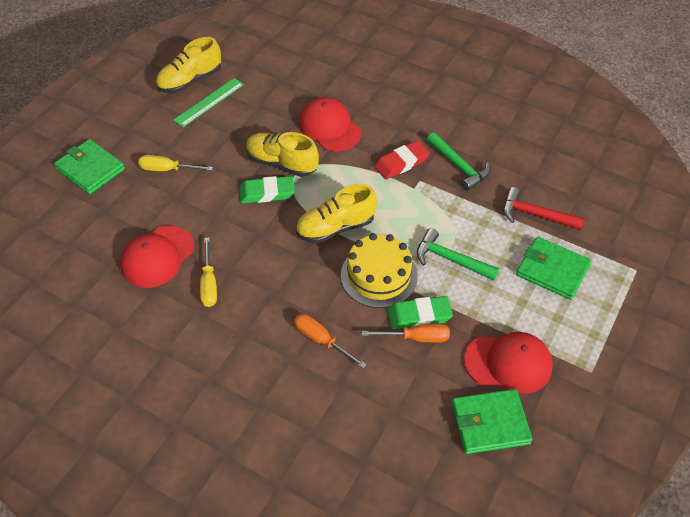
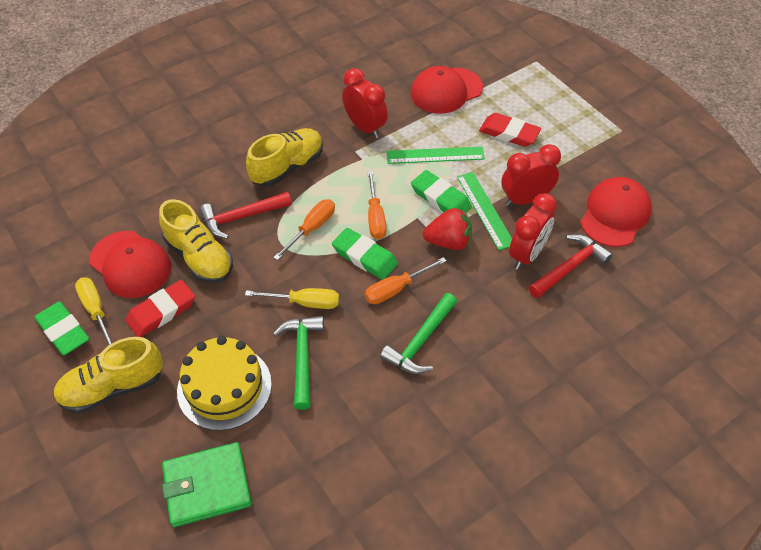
green eraser: [239,176,295,203] [388,296,453,329] = 2 -> [34,301,89,355] [332,228,398,280] [411,170,472,213] = 3
green ruler: [173,78,244,127] = 1 -> [386,146,485,164] [457,172,512,250] = 2
green wallet: [54,139,125,194] [452,389,533,454] [516,237,591,300] = 3 -> [162,442,252,527] = 1
orange screwdriver: [294,314,367,369] [362,324,450,342] = 2 -> [273,199,335,260] [365,257,446,304] [367,171,386,239] = 3
red clock: none = 0 -> [342,68,388,138] [501,144,561,206] [509,193,557,270] = 3
red eraser: [374,140,430,179] = 1 -> [126,280,195,337] [479,113,541,147] = 2
red hammer: [503,187,585,230] = 1 -> [199,192,292,239] [529,234,613,298] = 2
red strawberry: none = 0 -> [423,208,472,250] = 1

